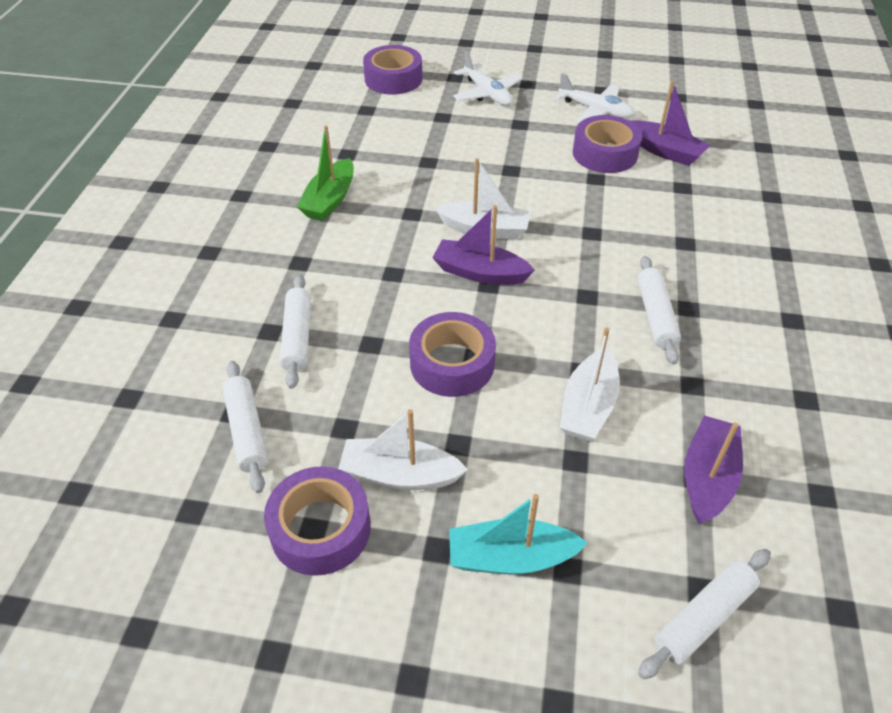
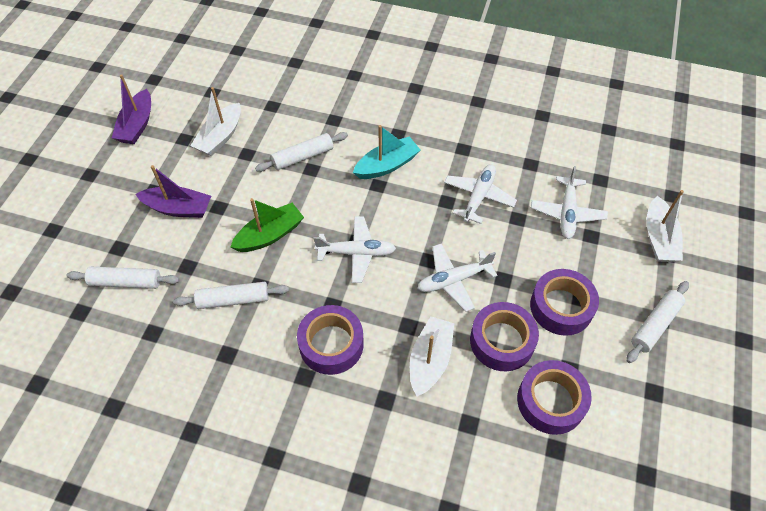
purple boat: [433,205,535,285] [631,80,710,166] [684,416,743,524] = 3 -> [112,74,151,144] [135,165,211,218] = 2
white plane: [453,51,523,106] [555,73,634,123] = 2 -> [313,216,396,283] [417,244,497,312] [444,164,517,224] [531,166,608,239] = 4

